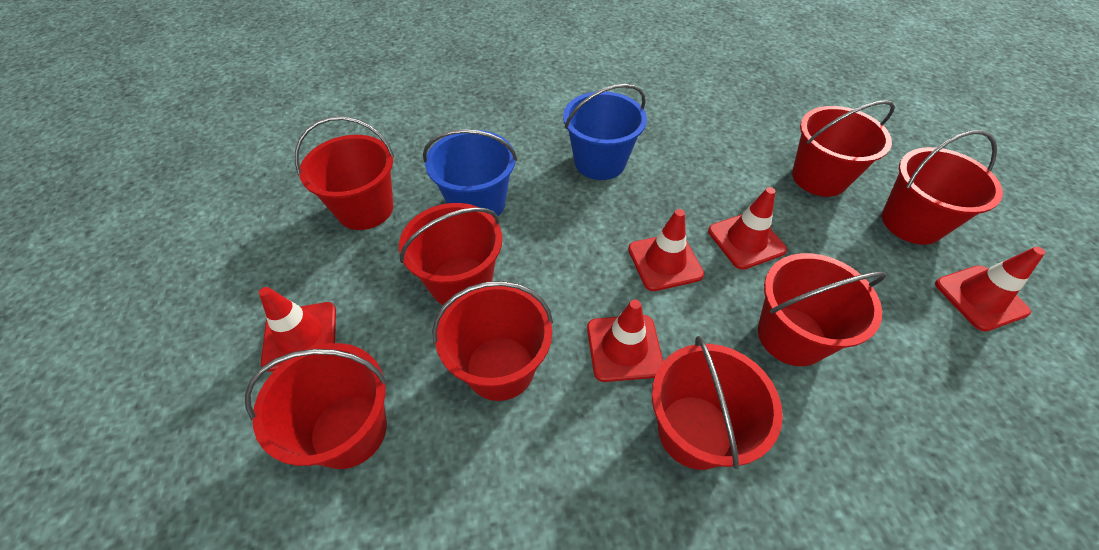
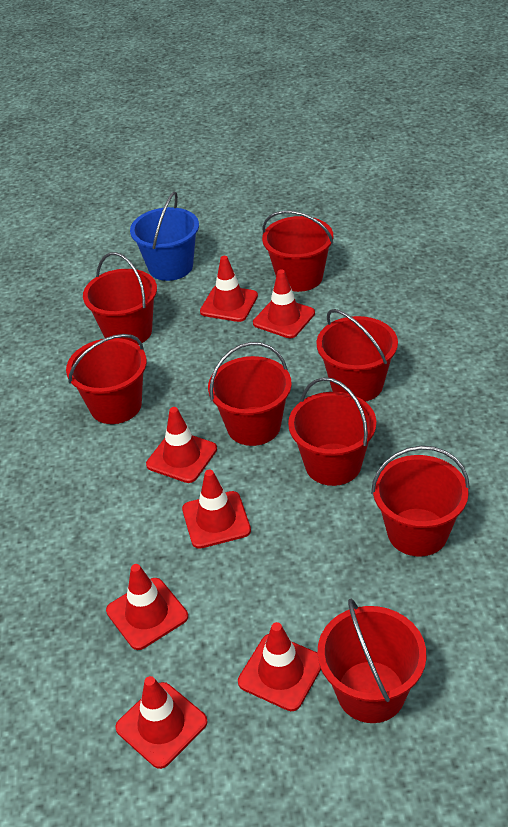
blue bucket: [423,129,517,216] [563,84,647,180] = 2 -> [130,191,199,281] = 1
red traffic cone: [259,287,336,371] [587,299,663,382] [628,209,704,291] [708,187,787,270] [935,247,1045,332] = 5 -> [106,564,188,650] [115,676,208,769] [146,407,217,483] [182,469,251,549] [200,256,258,322] [238,622,321,711] [253,269,315,338] = 7

